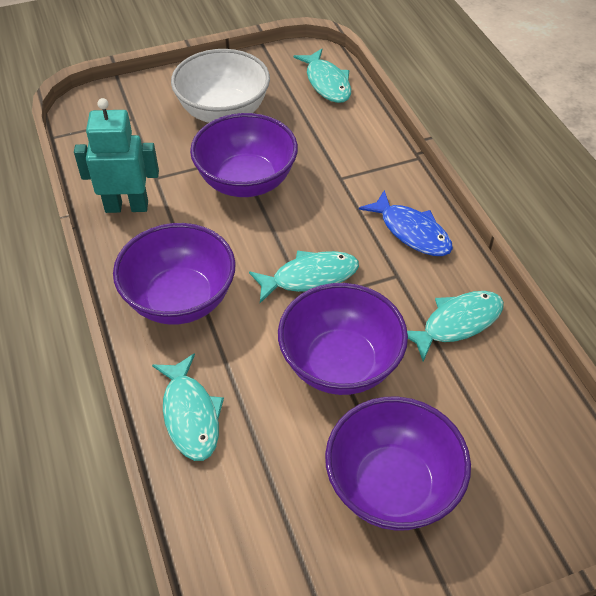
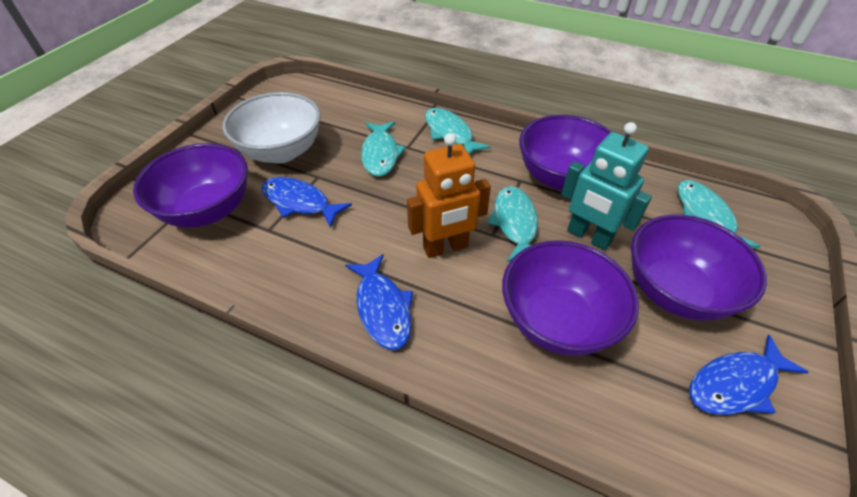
blue fish: [359,190,453,256] = 1 -> [262,177,352,228] [345,254,413,350] [690,335,809,415] = 3
orange robot: none = 0 -> [407,133,491,258] = 1

